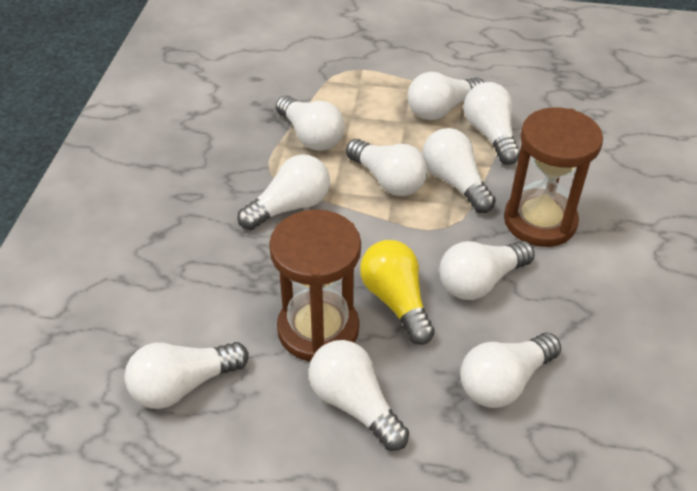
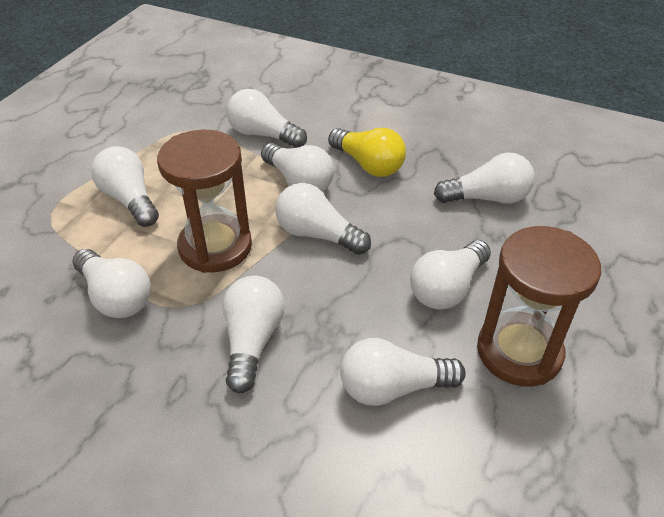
white light bulb: [124,342,249,409] [237,155,330,230] [276,95,344,151] [309,340,409,451] [346,139,428,196] [407,72,484,120] [422,128,496,213] [439,241,535,300] [460,333,561,408] [464,82,520,165] = 10 -> [73,249,151,318] [91,146,159,227] [223,276,285,393] [226,89,307,148] [261,143,334,192] [275,183,371,255] [340,338,465,406] [410,240,491,310] [434,152,535,204] = 9

